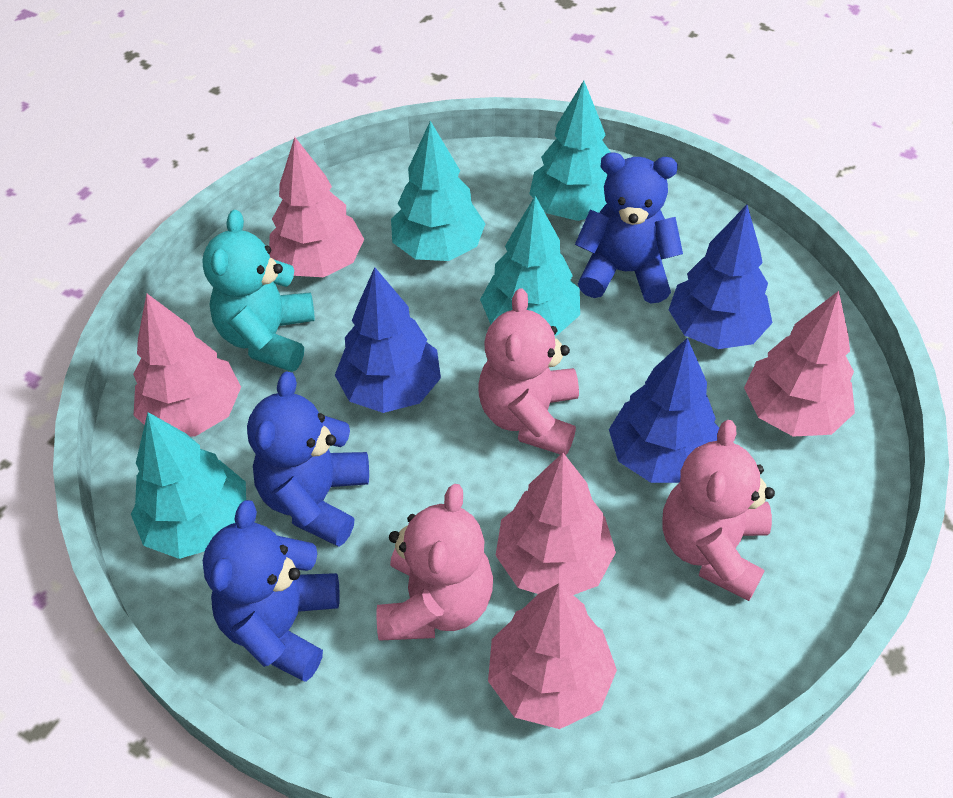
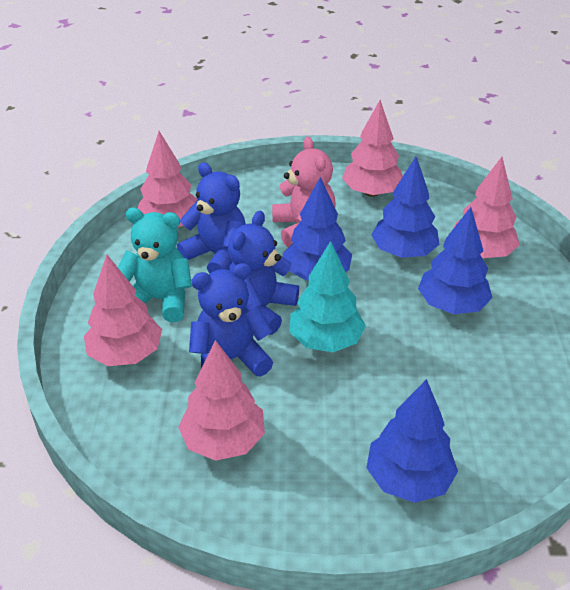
blue tree: [335,267,441,413] [609,338,719,483] [668,205,772,349] = 3 -> [283,177,352,280] [366,379,458,503] [371,156,439,258] [418,207,492,314] = 4
pink teddy bear: [377,484,493,641] [478,288,579,455] [662,420,775,601] = 3 -> [272,136,336,247] = 1
turquoise tree: [131,412,246,559] [391,121,486,261] [480,196,580,336] [529,81,611,221] = 4 -> [289,241,366,352] = 1

